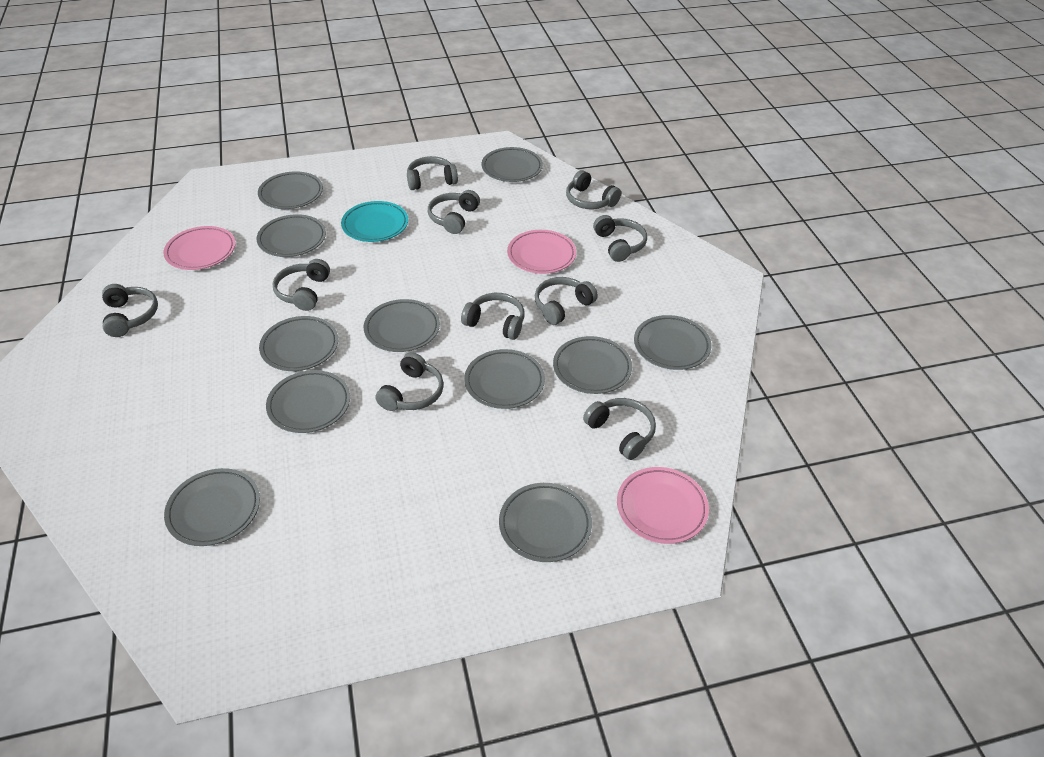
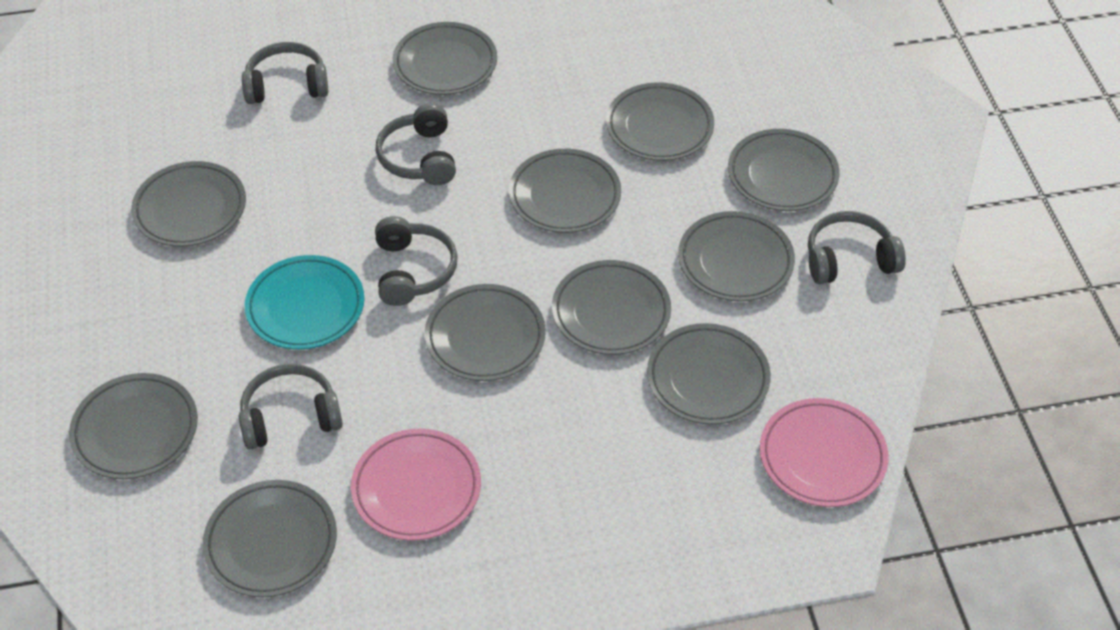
grey headphones: [102,284,158,337] [273,259,330,311] [375,352,444,411] [407,156,458,190] [428,190,480,234] [461,293,525,340] [535,277,598,325] [566,170,621,209] [583,398,656,460] [593,215,647,262] = 10 -> [239,364,343,450] [242,42,328,104] [375,216,458,306] [376,103,456,185] [808,211,906,284] = 5
pink plate: [163,226,236,270] [507,230,576,274] [617,467,709,544] = 3 -> [351,429,481,541] [760,398,889,507] = 2

